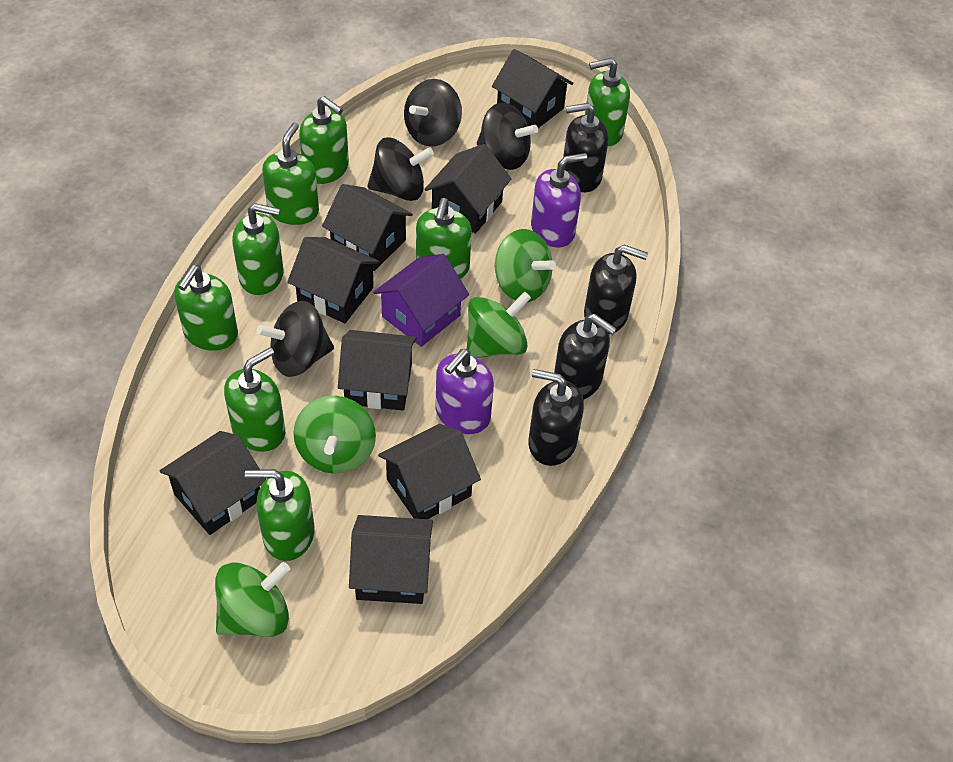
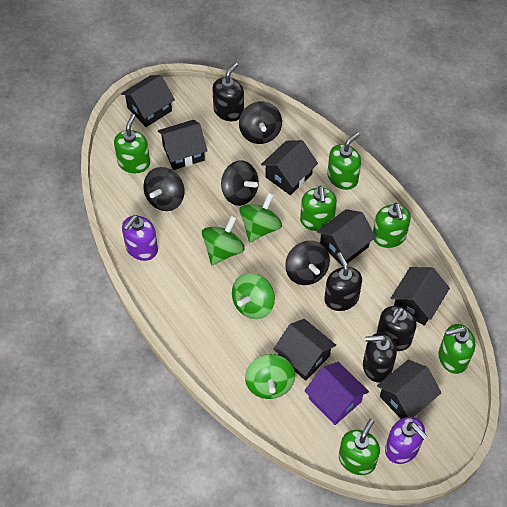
black house: [160,431,266,535] [287,237,380,323] [322,184,413,271] [338,330,417,411] [349,515,433,604] [378,424,481,519] [424,144,512,234] [492,49,574,128] = 8 -> [121,75,175,127] [158,120,208,170] [261,140,318,195] [274,319,336,381] [316,209,376,266] [377,360,441,419] [391,267,450,326] = 7
green soap dispenser: [174,265,238,351] [224,347,285,452] [232,203,284,295] [245,469,315,561] [262,122,319,225] [299,96,349,184] [416,198,472,279] [585,58,630,146] = 8 -> [114,114,150,173] [300,186,337,231] [327,132,361,190] [339,419,380,475] [373,203,411,248] [439,324,475,374] = 6

